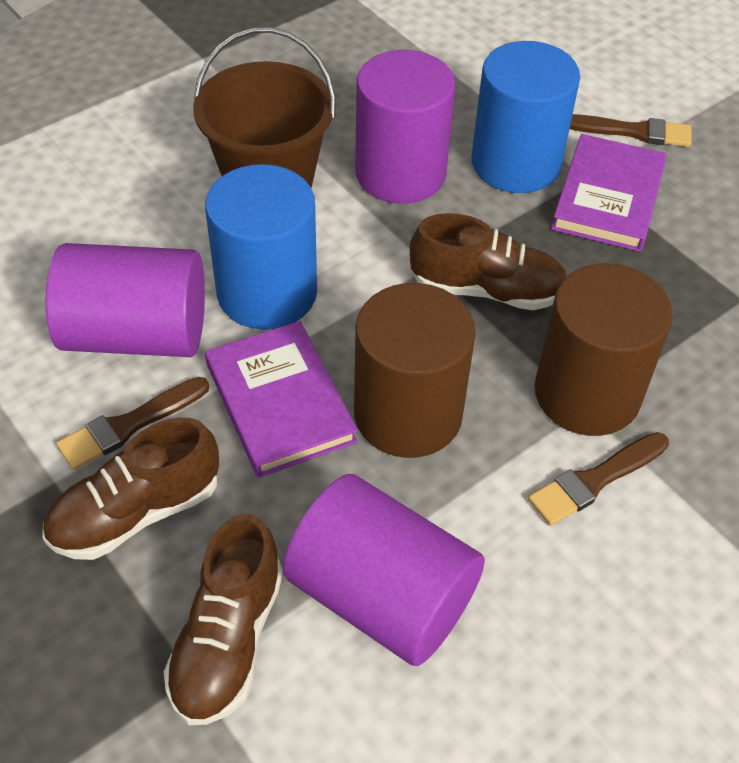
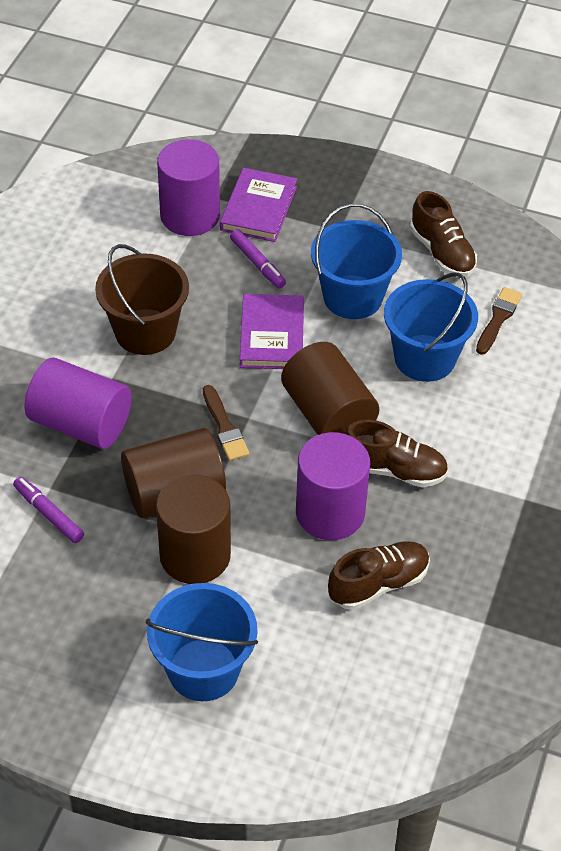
blue bucket: none = 0 -> [146,583,258,701] [311,204,402,319] [384,272,478,382] = 3
blue cylinder: [205,164,317,330] [472,41,580,193] = 2 -> none = 0
brown brush: [56,377,209,470] [528,432,669,526] [570,114,691,147] = 3 -> [203,385,249,461] [476,287,522,355] = 2
brown cylinder: [354,283,476,458] [535,263,673,436] = 2 -> [121,428,226,518] [156,474,231,584] [281,342,379,435] = 3
purple marker: none = 0 -> [13,477,84,543] [230,229,286,289] = 2

